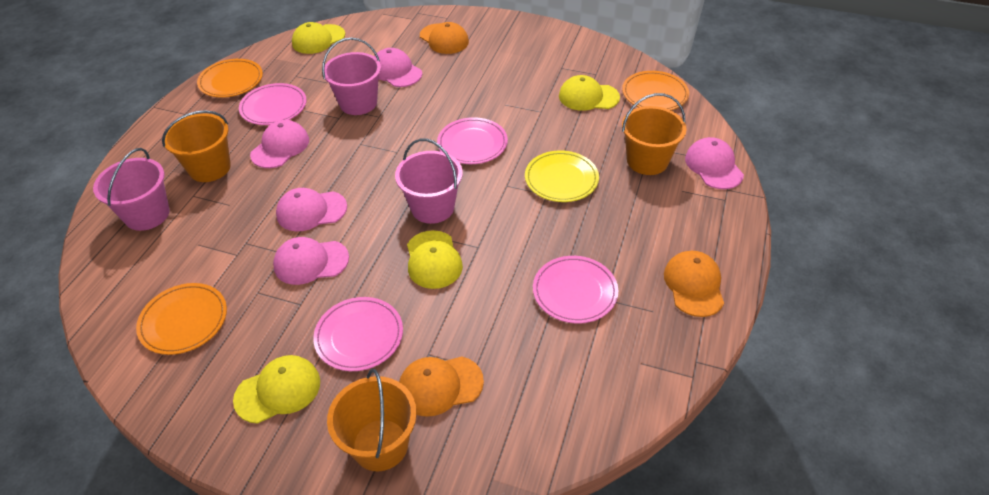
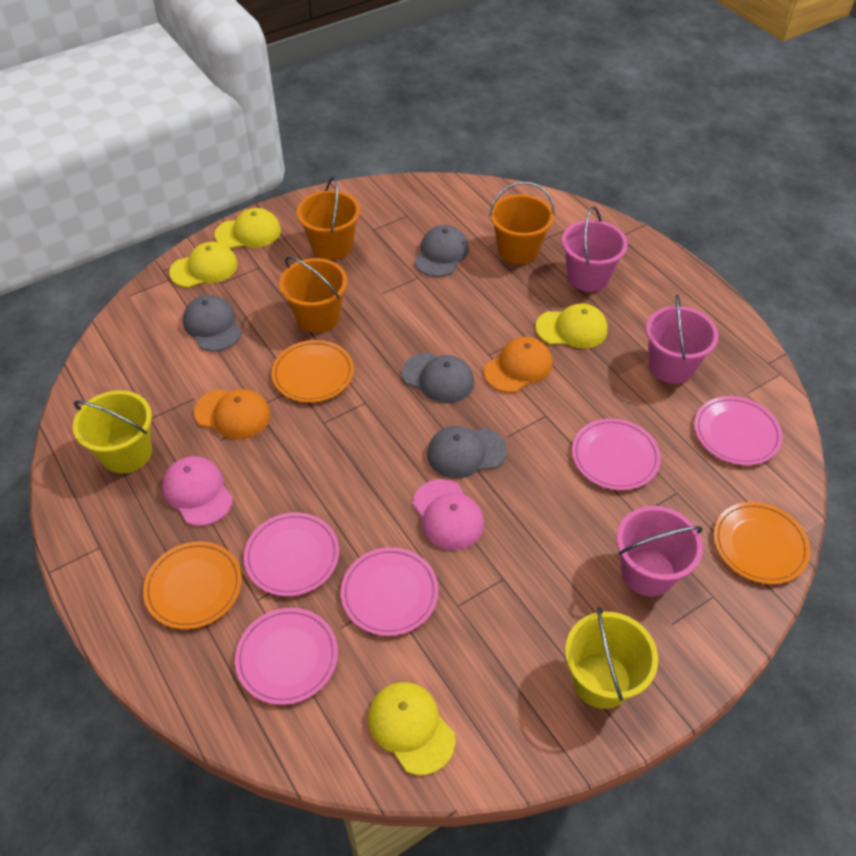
grey cap: none = 0 -> [183,295,242,351] [402,352,474,403] [414,225,469,277] [427,426,507,479] = 4
orange cap: [399,356,484,417] [420,22,469,54] [664,251,724,317] = 3 -> [194,389,270,439] [484,337,553,393] = 2
pink cap: [250,120,309,168] [273,237,349,285] [276,188,347,231] [374,48,422,87] [685,137,744,189] = 5 -> [162,456,233,526] [413,479,484,550] = 2
pink plate: [239,83,307,125] [313,297,403,371] [437,117,508,164] [533,256,618,323] = 4 -> [235,608,338,705] [244,512,339,596] [341,547,439,636] [572,418,661,490] [694,396,783,465] = 5
yellow bucket: none = 0 -> [73,390,152,474] [565,607,658,709] = 2
yellow plate: [525,150,599,202] = 1 -> none = 0

